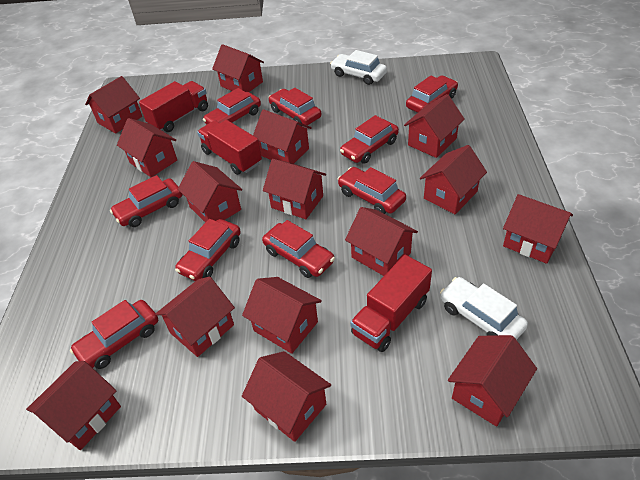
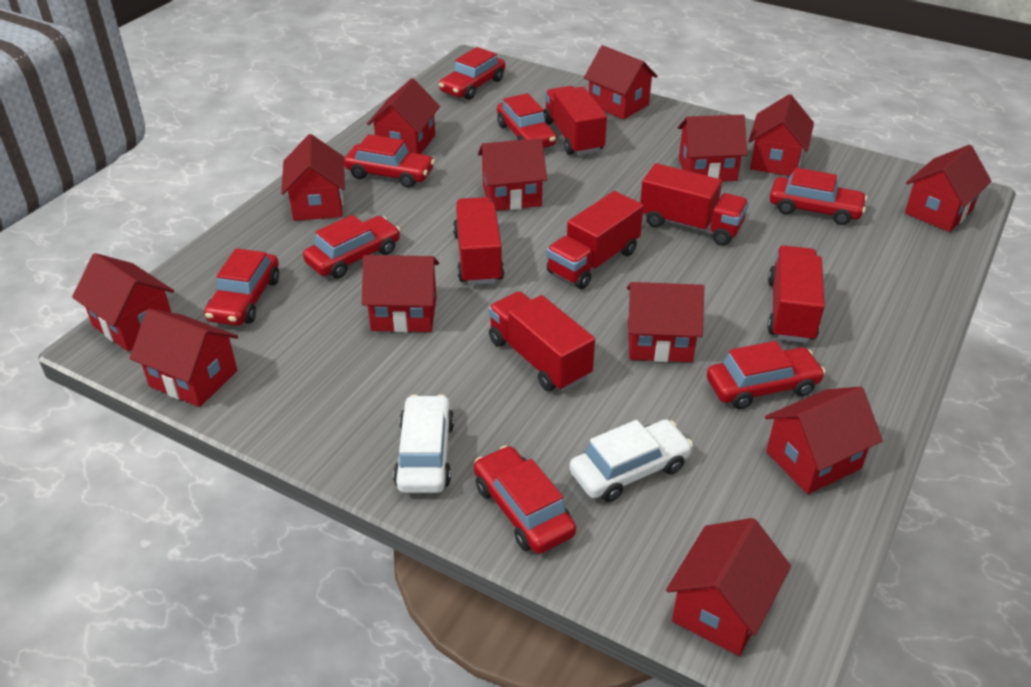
red car: [70,300,158,369] [110,175,182,227] [175,219,241,281] [203,88,261,124] [262,220,335,278] [268,88,321,126] [338,167,406,214] [340,115,399,164] [406,75,458,113] = 9 -> [204,248,279,326] [303,215,400,279] [344,134,435,188] [439,47,505,100] [474,445,576,554] [497,93,557,148] [707,341,826,409] [770,168,867,225] = 8
red house: [26,361,121,450] [85,76,142,134] [117,118,177,178] [155,277,235,357] [178,161,242,223] [212,44,264,92] [242,277,322,354] [242,351,331,442] [253,109,312,164] [263,159,326,219] [345,207,418,276] [404,94,465,158] [420,145,487,214] [448,335,537,427] [503,194,573,264] = 15 -> [72,253,174,352] [130,309,238,407] [281,134,345,221] [362,255,439,333] [367,78,440,154] [478,138,547,211] [584,45,658,120] [627,282,704,362] [666,518,791,656] [678,115,747,182] [749,94,814,176] [765,387,883,494] [905,145,991,232] = 13
red truck: [139,81,208,132] [197,120,262,175] [350,255,432,352] = 3 -> [453,197,504,285] [488,291,595,391] [544,86,607,155] [546,191,644,289] [640,163,749,246] [767,245,825,343] = 6

